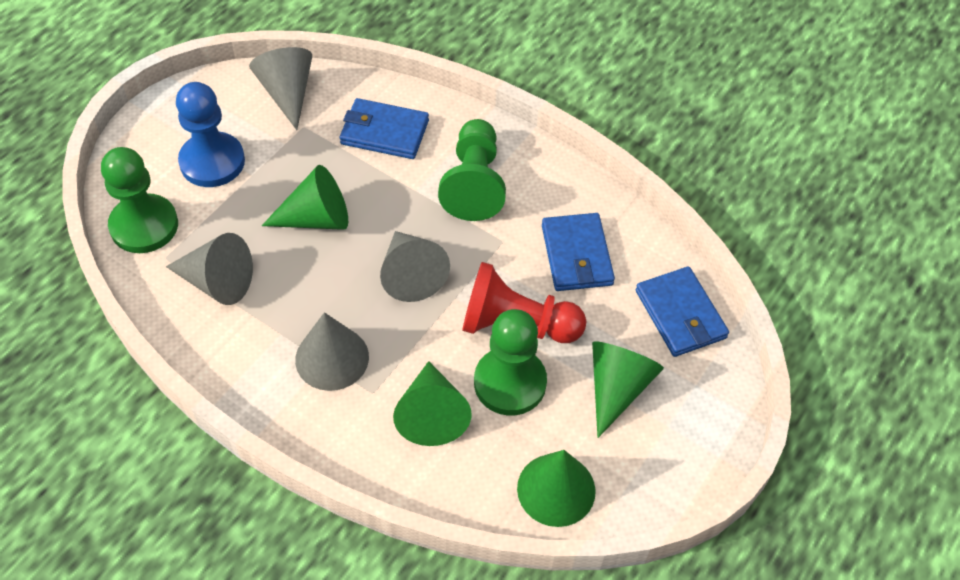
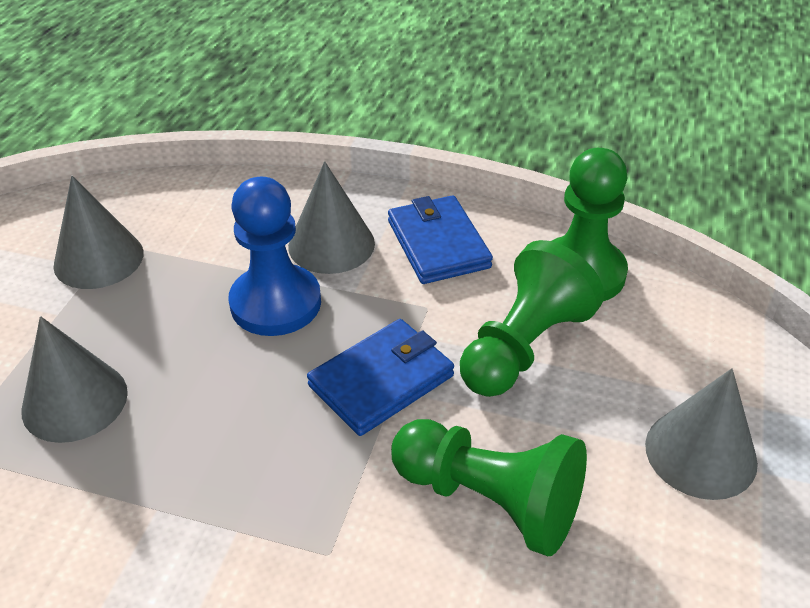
blue wallet: [340,98,429,159] [542,213,615,291] [636,266,729,357] = 3 -> [307,319,454,436] [388,195,493,284] = 2
green cone: [262,165,348,230] [393,361,471,446] [517,450,596,527] [592,341,664,438] = 4 -> none = 0
red pawn: [462,262,586,343] = 1 -> none = 0

